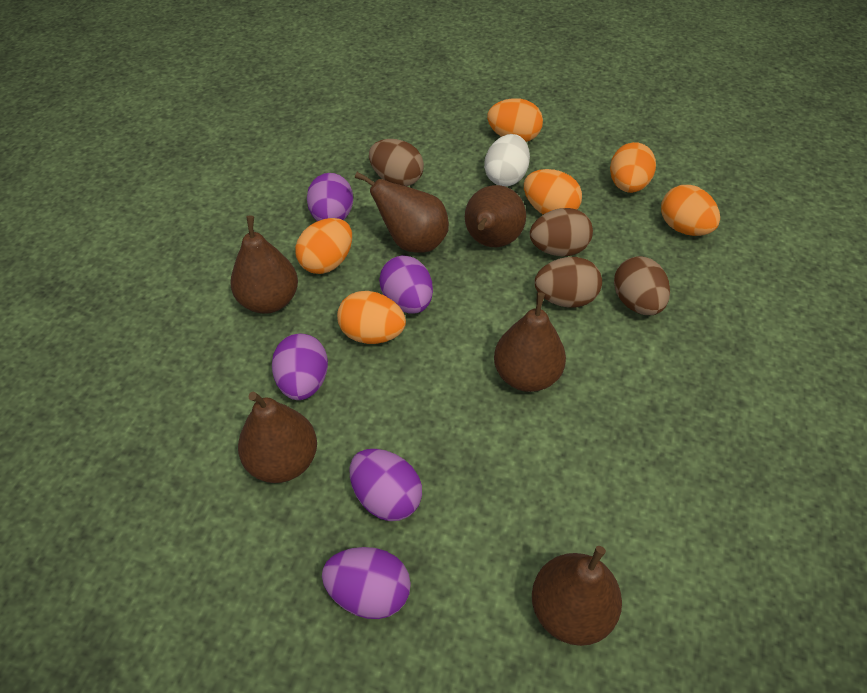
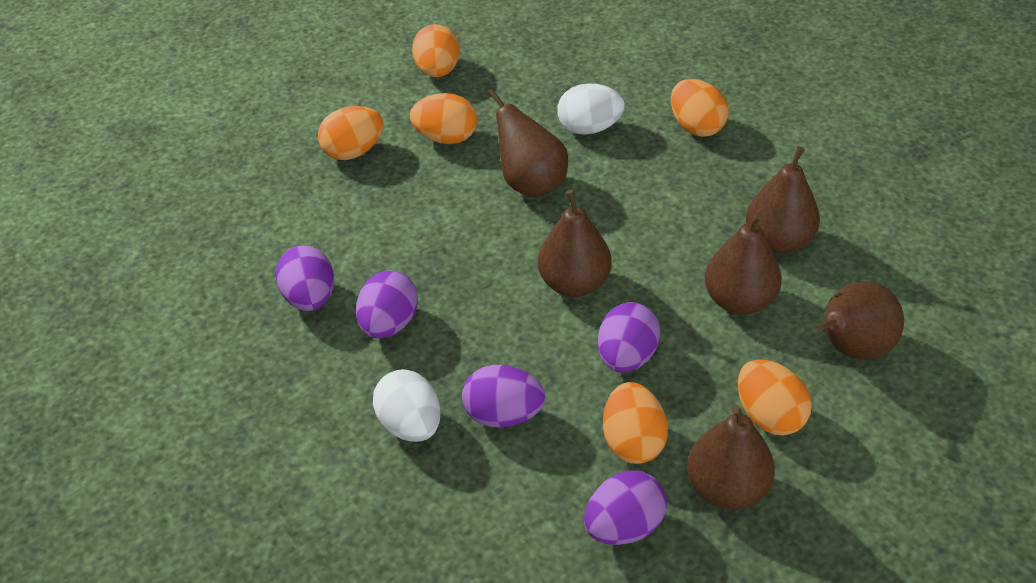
brown egg: [369,139,424,186] [530,208,593,256] [534,257,602,308] [614,256,670,315] = 4 -> none = 0
white egg: [484,134,530,186] = 1 -> [373,369,441,442] [557,83,625,135] = 2

